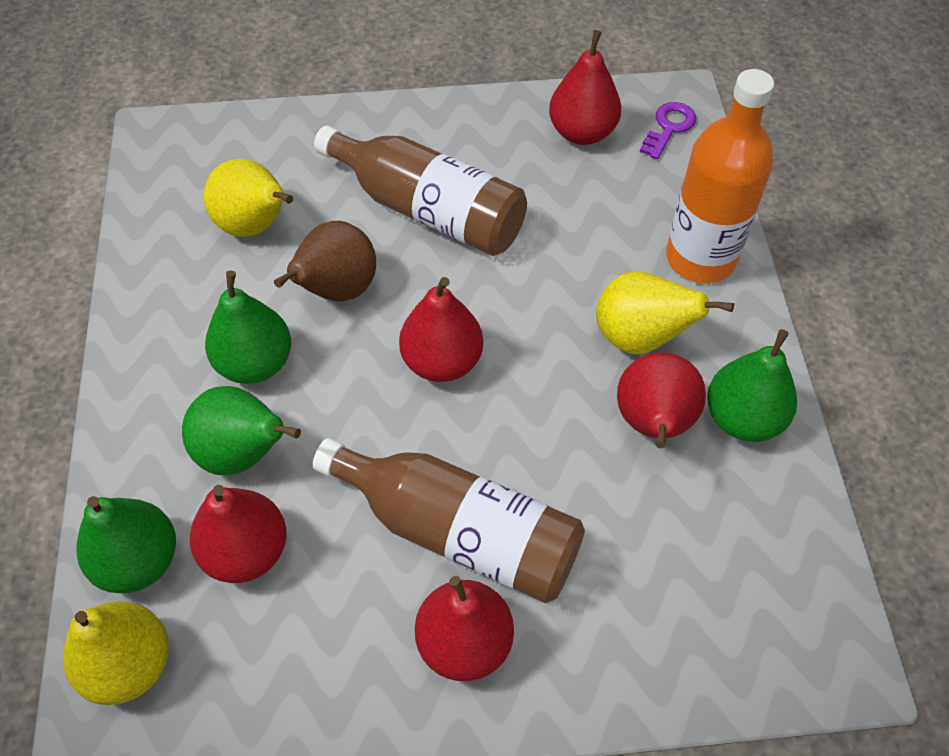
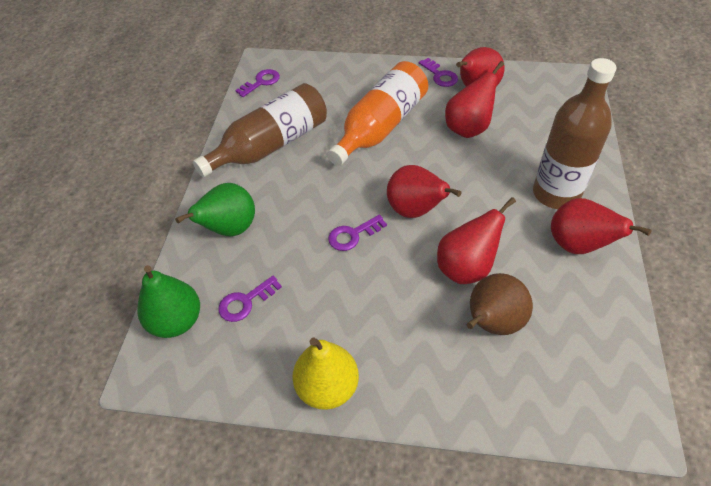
green pear: [77,496,176,593] [182,386,301,475] [205,271,291,384] [707,329,797,442] = 4 -> [137,265,200,338] [175,183,255,236] = 2
purple key: [640,102,696,159] = 1 -> [218,276,282,322] [235,69,280,97] [328,215,387,251] [419,58,458,87] = 4
yellow pear: [63,601,169,705] [204,159,293,237] [596,271,734,354] = 3 -> [292,338,359,410] = 1

